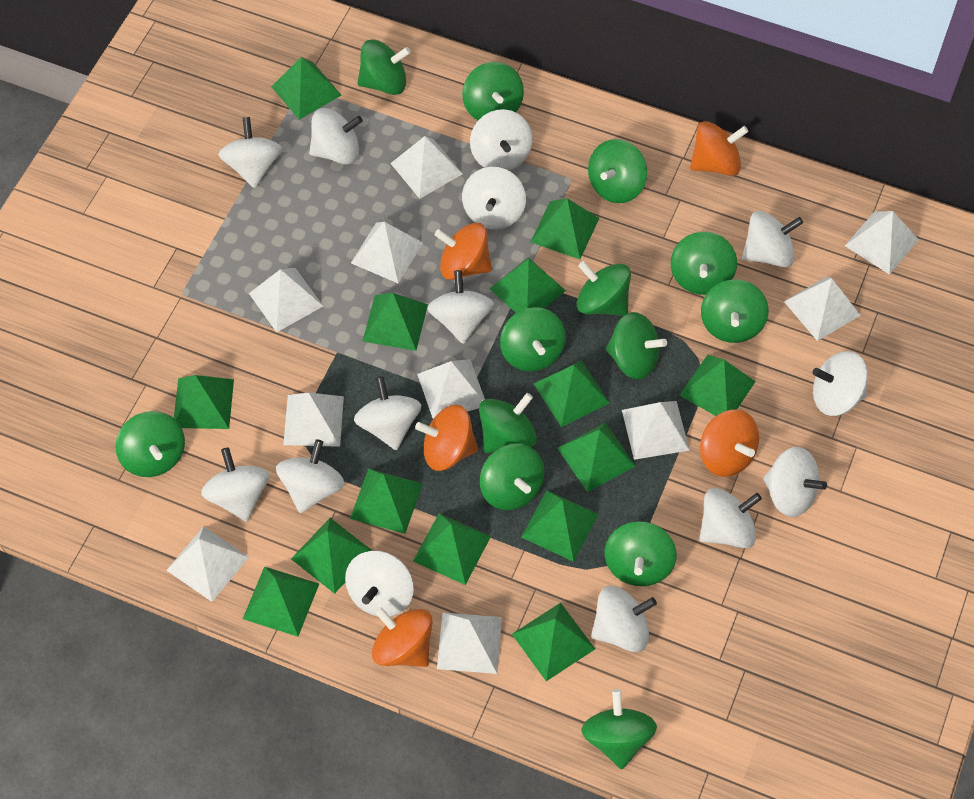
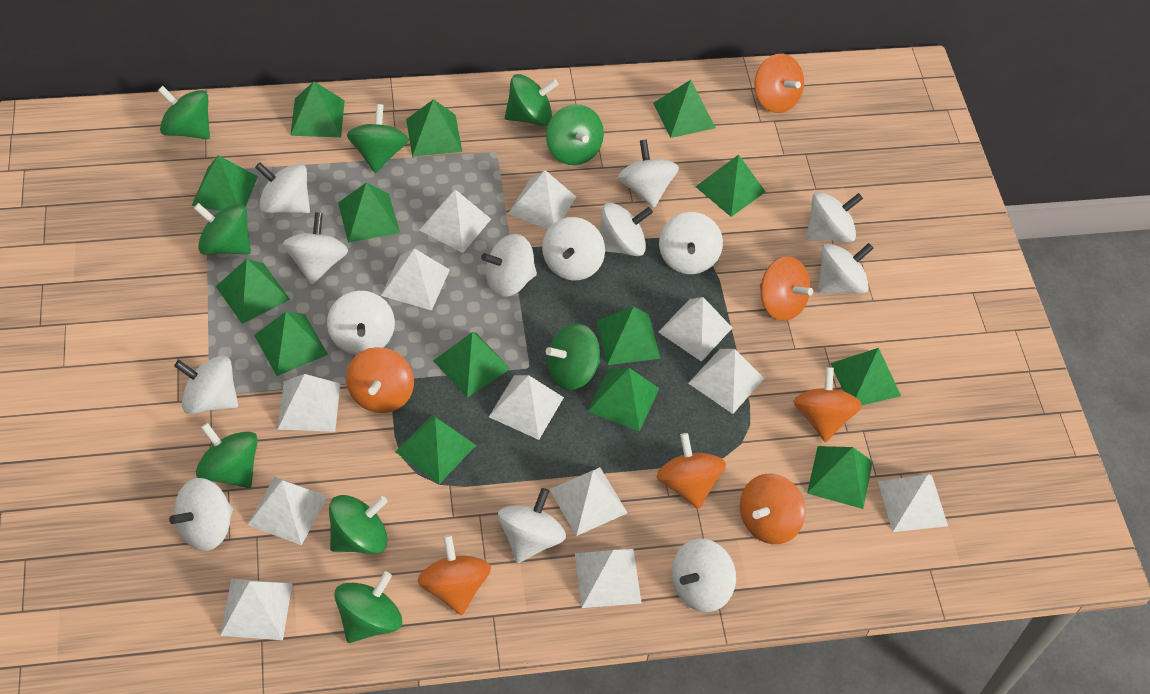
green spinning top: [115,411,185,477] [358,39,411,95] [462,62,524,120] [479,393,537,453] [480,444,544,510] [500,307,566,371] [577,261,631,316] [581,689,657,769] [588,139,647,203] [605,521,677,586] [606,312,667,380] [671,232,737,295] [701,280,769,343] = 13 -> [158,86,210,139] [194,203,251,255] [196,423,258,488] [329,495,388,554] [335,571,402,643] [347,104,409,173] [505,74,559,126] [546,104,604,165] [546,323,600,390] = 9
orange spinning top: [372,607,432,667] [415,405,478,471] [435,223,492,280] [690,121,749,176] [700,410,759,477] = 5 -> [346,347,414,413] [418,535,491,615] [657,433,726,509] [740,473,806,544] [754,54,804,113] [760,256,813,321] [793,367,862,442] = 7
white pyramid: [166,526,249,602] [249,268,323,332] [283,393,344,447] [351,222,423,283] [390,136,463,199] [417,359,485,419] [437,613,502,674] [622,401,689,460] [784,276,860,341] [845,211,919,275] = 10 -> [220,579,293,640] [247,477,328,545] [277,374,340,432] [381,248,450,310] [420,189,491,253] [489,375,564,440] [508,170,576,229] [549,467,628,536] [575,549,642,608] [658,297,732,362] [688,349,764,414] [878,474,948,532] = 12

